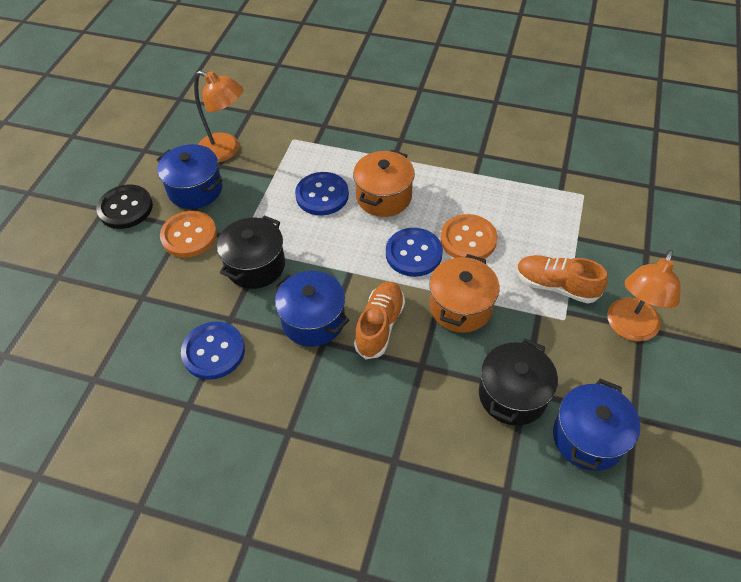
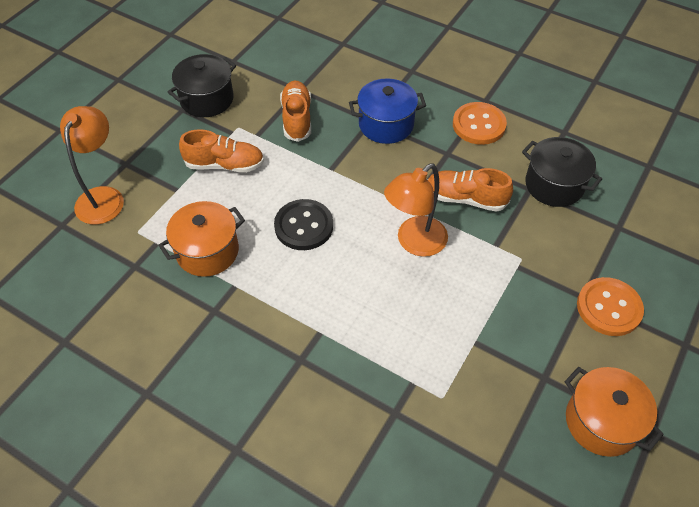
blue button: [181,321,245,380] [295,172,349,215] [386,228,443,277] = 3 -> none = 0
blue pot: [156,144,222,209] [273,271,350,347] [553,379,640,471] = 3 -> [349,78,426,144] = 1
orange shoe: [354,282,405,359] [517,255,608,303] = 2 -> [179,129,264,173] [280,80,311,142] [427,168,513,212] = 3

